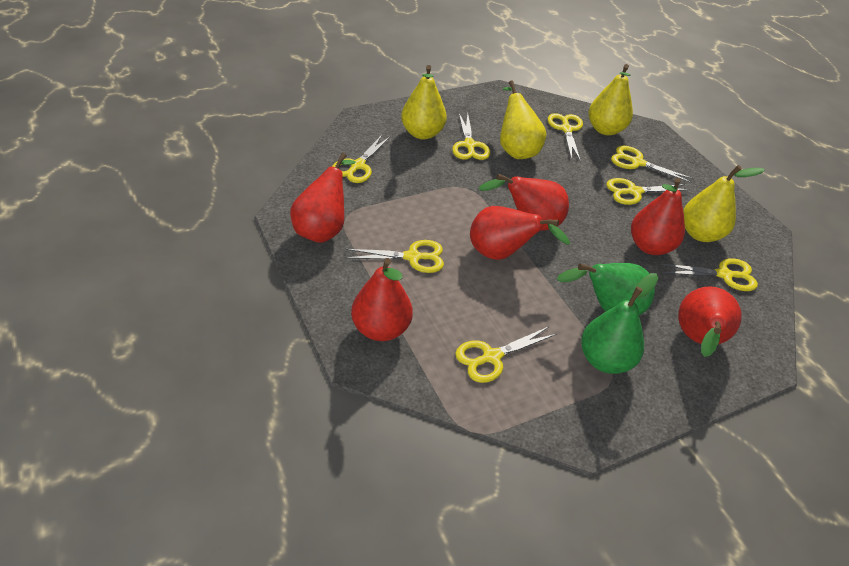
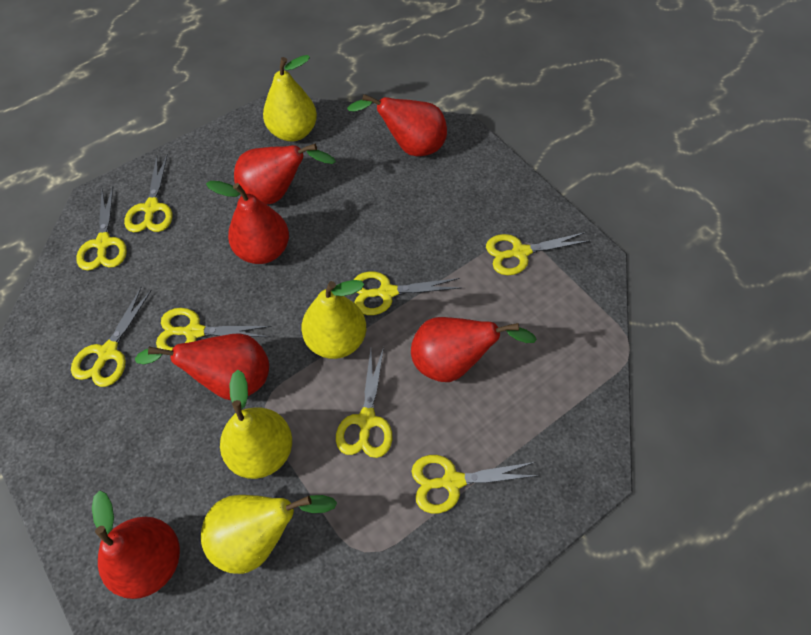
green pear: [557,263,655,315] [581,273,658,374] = 2 -> none = 0

